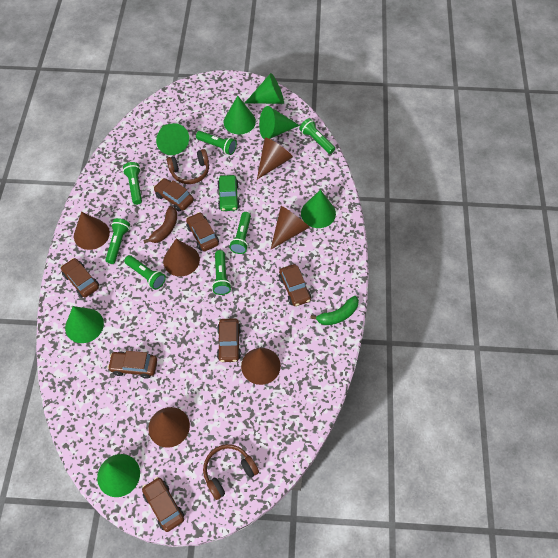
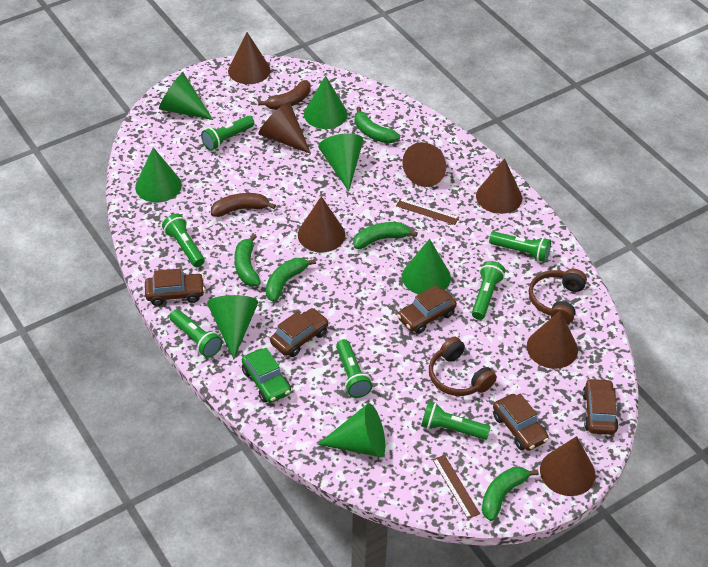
brown banana: [143,206,177,244] = 1 -> [211,193,276,217] [258,80,311,110] = 2
brown car: [61,258,99,298] [108,351,157,378] [142,477,184,532] [153,178,194,211] [186,212,219,251] [217,318,241,362] [279,264,311,306] = 7 -> [145,269,205,306] [270,308,329,357] [397,285,457,334] [493,394,549,451] [582,378,618,435] = 5
brown cone: [74,211,110,250] [148,407,190,448] [163,239,200,277] [241,348,281,385] [257,137,293,179] [270,206,310,250] = 6 -> [228,32,270,84] [258,102,311,154] [298,196,345,252] [402,142,446,187] [476,158,522,214] [527,311,578,369] [540,436,595,496] = 7
brown ruler: none = 0 -> [396,198,459,225] [432,455,480,519] = 2
green banana: [310,296,359,325] = 1 -> [234,234,261,286] [266,258,316,302] [353,222,418,249] [355,107,400,144] [482,467,538,521] = 5

